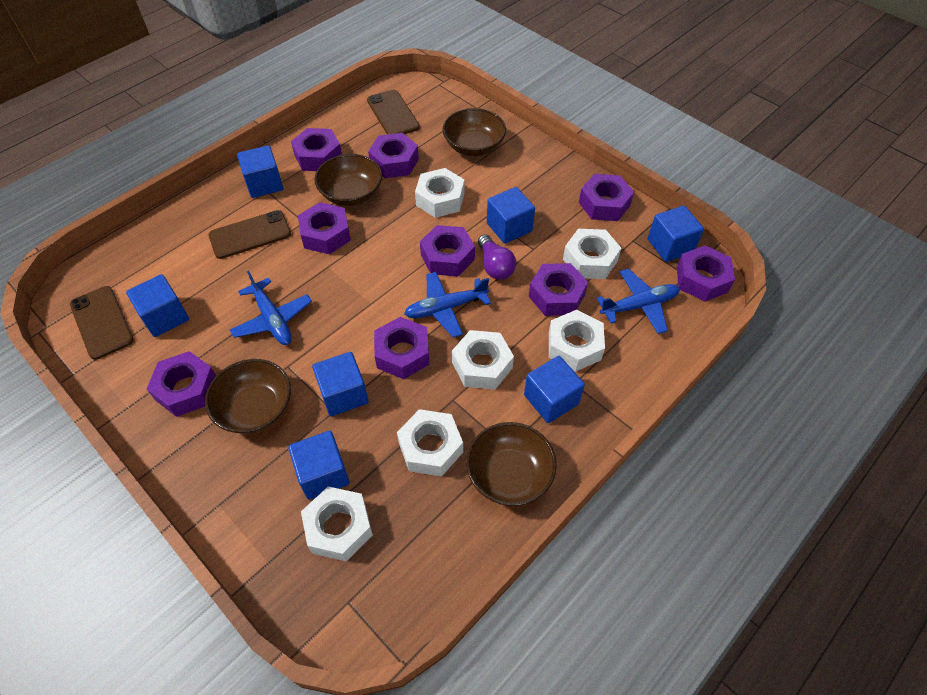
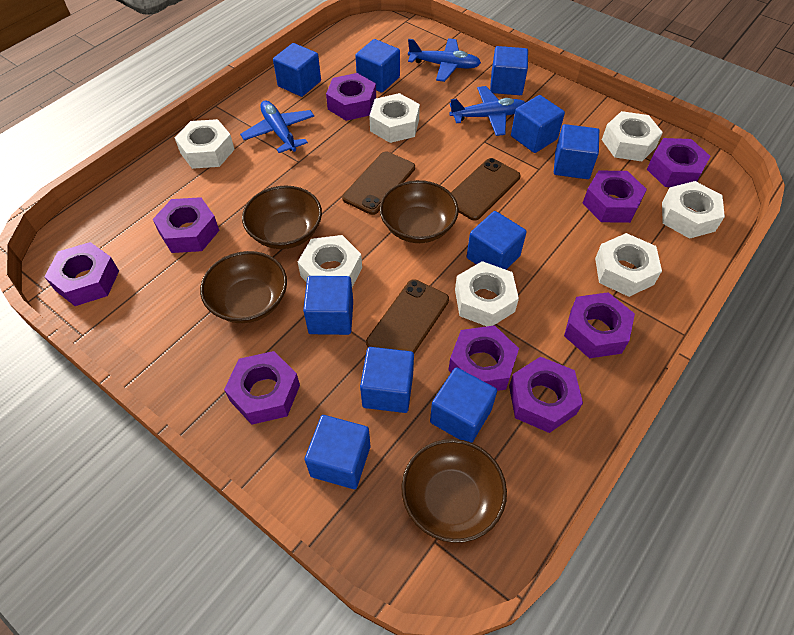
blue cube: [126,274,189,337] [237,145,283,198] [288,431,350,500] [312,352,369,416] [487,187,535,244] [524,356,585,423] [648,206,704,262] = 7 -> [273,43,321,97] [303,276,353,335] [305,415,370,489] [355,39,400,93] [360,347,414,413] [430,367,497,443] [467,211,527,270] [490,46,528,95] [511,95,565,153] [554,124,599,179] = 10
purple light bulb: [478,234,516,280] = 1 -> none = 0
white nut: [301,487,373,562] [397,409,463,476] [415,168,465,218] [452,330,514,390] [549,310,605,372] [563,229,621,279] = 6 -> [175,119,235,169] [298,235,362,287] [369,93,420,143] [455,261,519,326] [595,233,662,297] [602,111,663,161] [662,181,725,239] = 7

